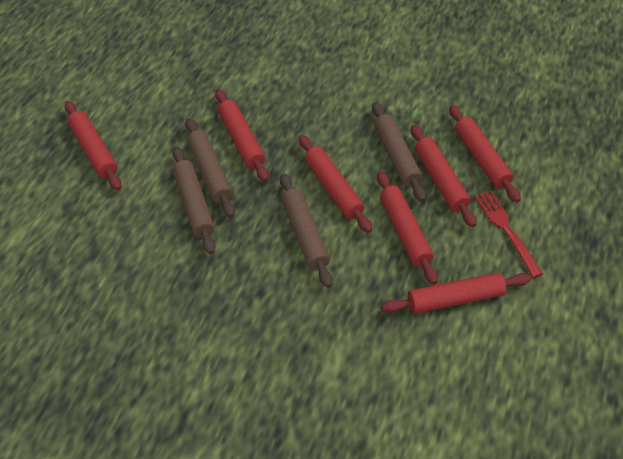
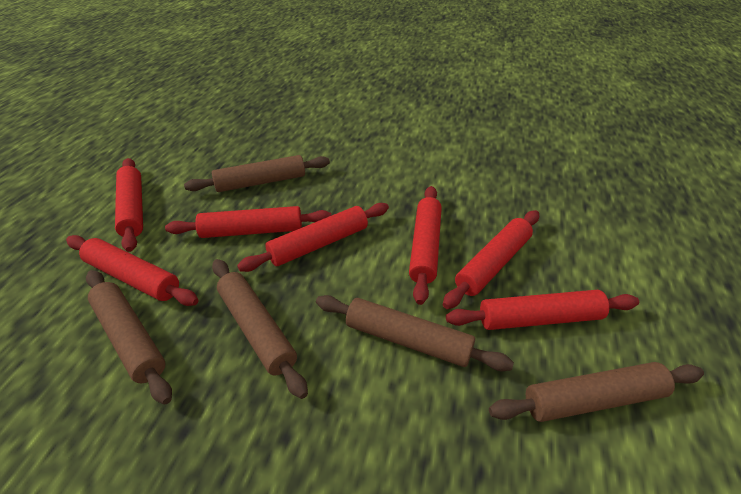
brown rolling pin: [173,147,215,254] [185,118,235,218] [280,174,332,288] [372,102,426,202] = 4 -> [86,270,172,404] [184,155,330,192] [212,259,308,399] [316,295,514,371] [489,362,704,422] = 5
red fork: [474,191,543,278] = 1 -> none = 0

